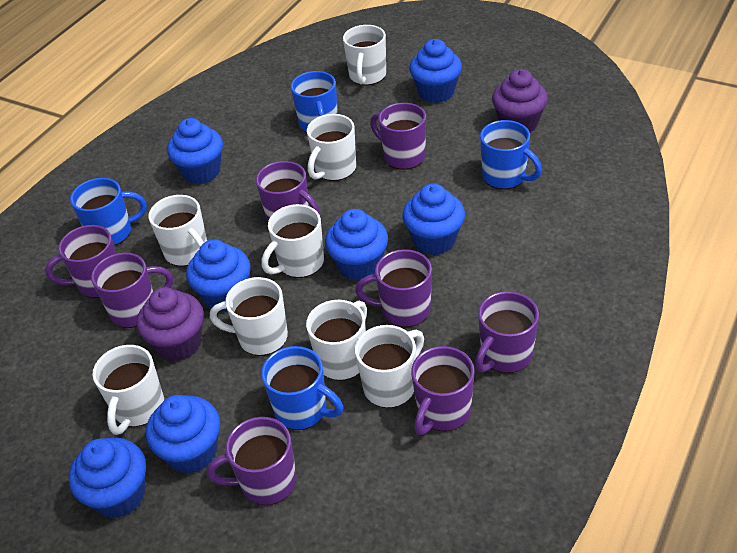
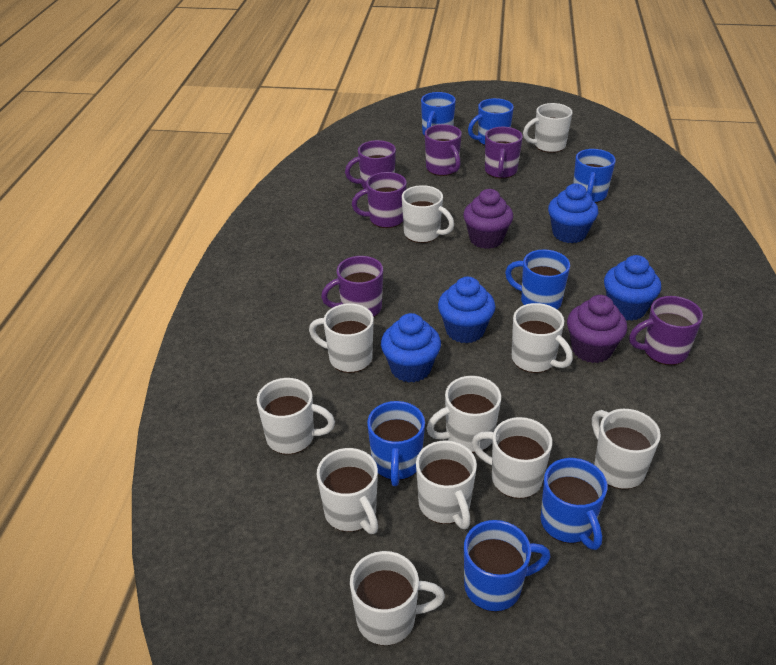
blue cupcake: [69,438,146,518] [146,395,220,474] [167,118,223,184] [186,239,251,312] [325,209,388,281] [402,183,465,255] [409,39,462,103] = 7 -> [381,313,441,383] [438,277,495,343] [548,183,598,243] [604,255,661,321] = 4
blue mug: [70,178,147,246] [261,346,344,430] [291,71,338,133] [480,120,542,189] = 4 -> [367,401,425,486] [421,92,456,136] [464,520,551,612] [468,98,514,146] [505,249,570,310] [541,458,607,550] [573,149,616,203] = 7
purple mug: [45,225,117,298] [91,252,173,328] [207,417,297,505] [256,161,320,222] [355,249,432,327] [370,103,426,170] [411,346,475,435] [475,291,539,373] = 8 -> [321,256,383,317] [345,140,396,189] [352,172,407,228] [425,124,462,176] [485,127,523,179] [629,296,703,365] = 6
white mug: [93,345,164,435] [149,195,207,267] [210,277,288,356] [261,204,324,278] [306,300,367,381] [307,114,356,181] [343,25,386,85] [355,325,424,408] = 8 -> [256,378,335,455] [309,303,374,373] [317,448,378,534] [350,551,445,646] [402,185,454,243] [416,440,477,529] [427,376,501,453] [472,417,552,499] [512,303,573,373] [523,103,573,153] [592,409,661,489] = 11

